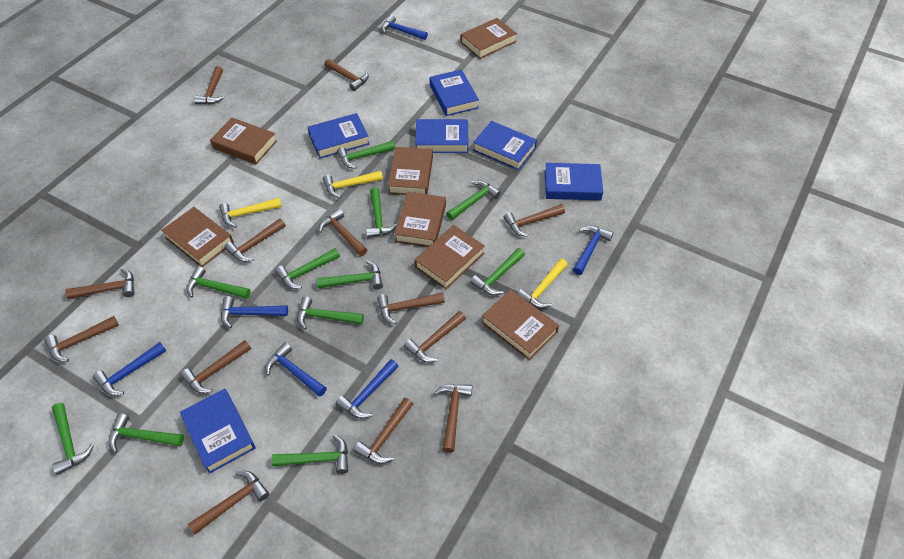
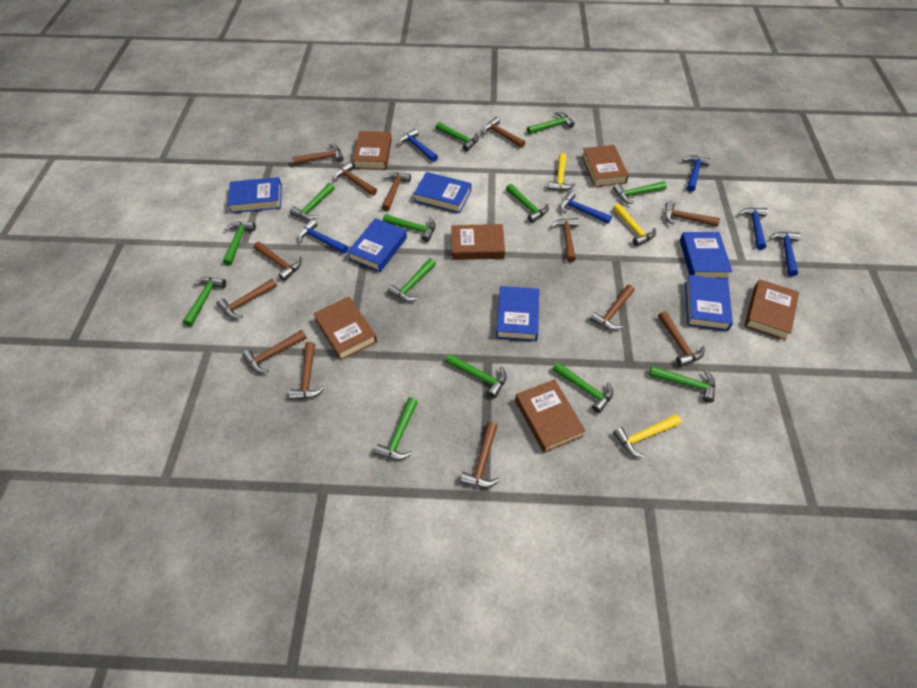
brown book: [161,207,234,267] [210,118,277,164] [388,147,433,195] [395,192,446,247] [414,225,485,289] [460,18,517,59] [481,289,559,360] = 7 -> [313,297,377,360] [353,131,392,170] [451,224,505,260] [515,379,586,453] [581,145,629,187] [744,279,799,340] = 6
green hammer: [52,403,94,475] [108,413,184,453] [186,266,250,299] [272,434,348,474] [275,248,340,289] [297,297,364,330] [317,261,383,290] [337,141,395,169] [366,188,397,238] [446,180,501,220] [470,248,525,295] = 11 -> [183,277,226,326] [223,222,256,266] [290,183,335,220] [374,397,418,460] [383,214,436,242] [387,258,436,302] [435,122,479,151] [445,354,507,398] [506,184,549,223] [527,112,575,134] [552,362,613,413] [613,181,667,204] [649,366,715,403] = 13

